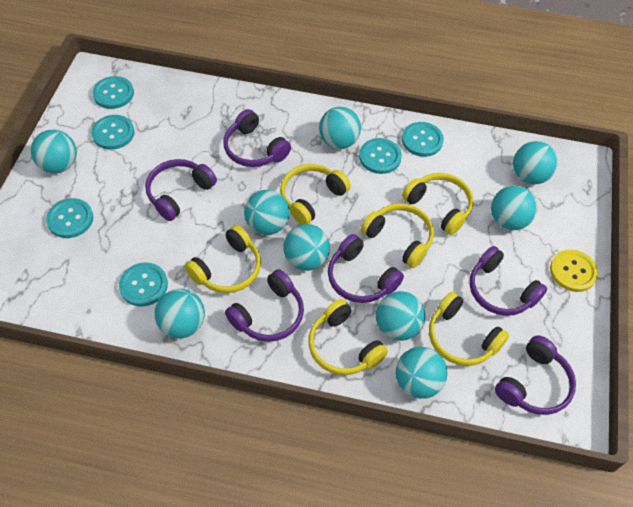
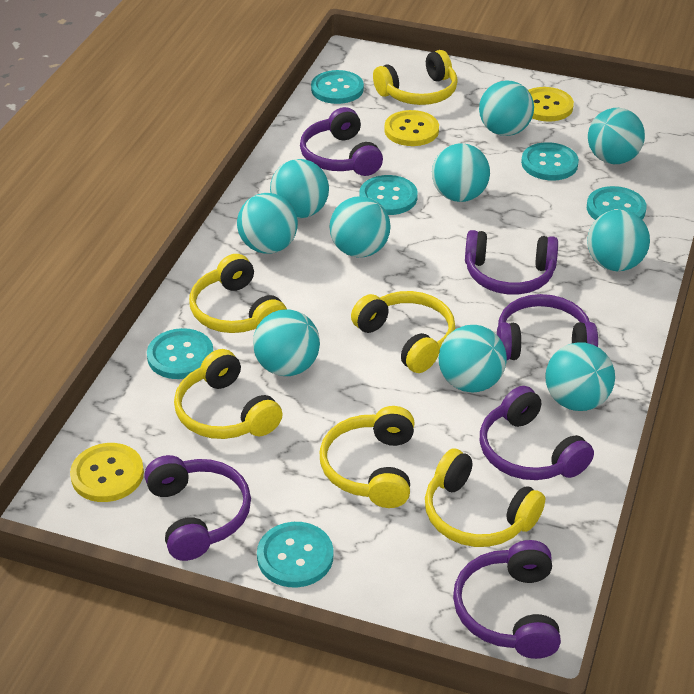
turquoise ball: [31,129,77,173] [155,289,205,338] [244,190,290,235] [283,224,330,271] [319,107,361,149] [376,291,425,341] [396,347,448,399] [491,185,538,230] [513,141,558,184] = 9 -> [237,193,298,254] [253,309,320,376] [270,159,329,218] [329,196,391,257] [432,143,490,202] [439,325,507,392] [479,80,534,136] [545,342,615,411] [587,210,650,271] [588,108,645,164] = 10
yellow button: [550,250,598,292] = 1 -> [70,443,144,502] [384,110,439,146] [528,87,574,122] = 3

